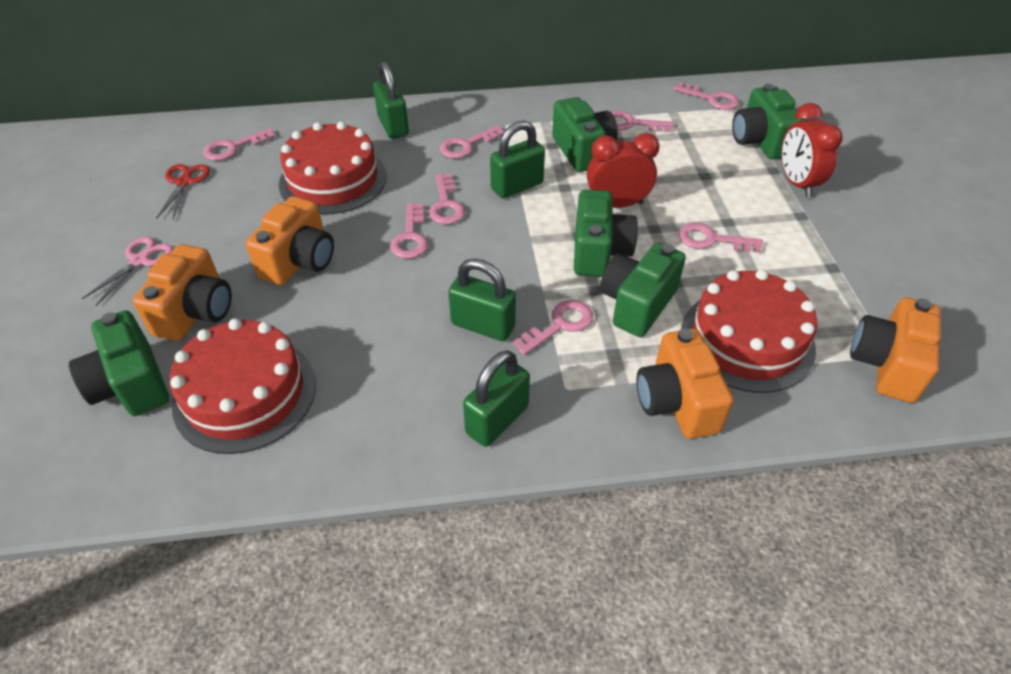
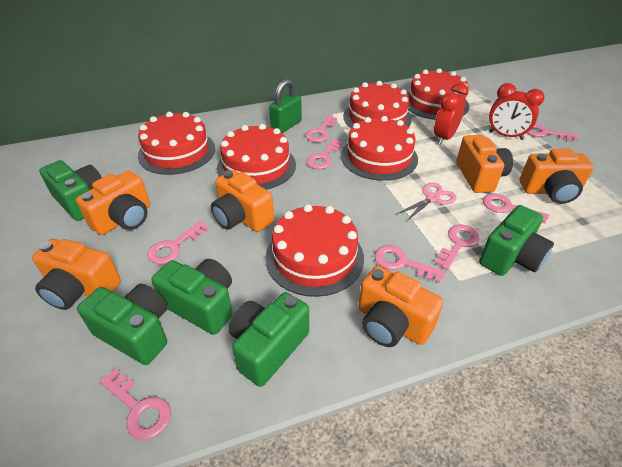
green padlock: [373,61,409,139] [448,259,516,341] [463,350,530,447] [490,121,545,198] = 4 -> [269,79,302,133] = 1
orange camera: [132,244,232,341] [246,196,334,286] [636,328,734,439] [850,298,941,403] = 4 -> [32,239,121,310] [76,171,150,235] [211,170,274,232] [358,266,443,347] [456,135,513,193] [519,149,594,204] = 6
red cake: [169,318,316,454] [279,121,387,215] [681,269,817,393] = 3 -> [138,112,215,175] [217,124,296,190] [265,204,364,297] [341,116,418,181] [343,81,412,128] [407,68,469,120] = 6
red scissors: [156,164,210,219] = 1 -> none = 0

